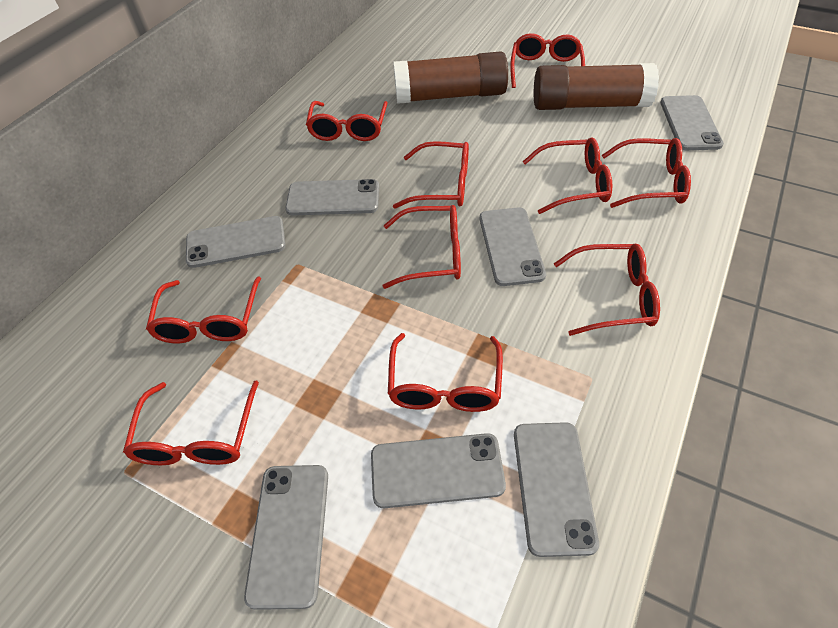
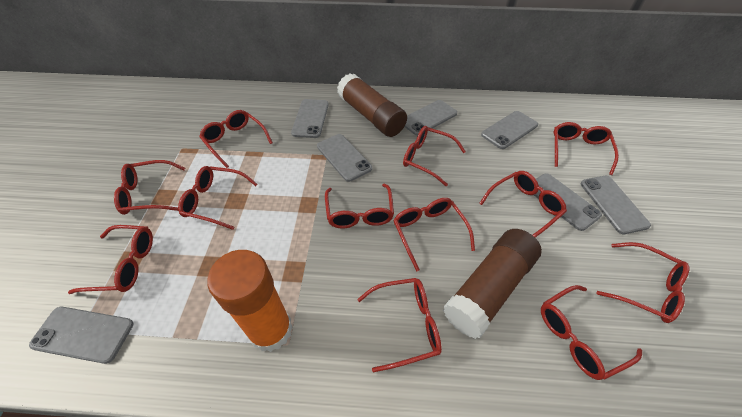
orange glue stick: none = 0 -> [207,250,293,352] = 1
red glasses: [123,381,259,465] [146,276,261,344] [306,101,388,141] [382,205,461,289] [388,333,503,412] [393,141,469,209] [510,33,585,88] [522,138,612,214] [554,243,660,336] [602,138,691,208] = 10 -> [68,225,153,294] [114,160,185,215] [178,166,258,230] [199,110,273,168] [325,184,394,228] [357,278,442,372] [393,198,475,271] [403,126,466,186] [479,171,567,237] [541,285,642,380] [553,122,619,175] [597,242,689,323] = 12

